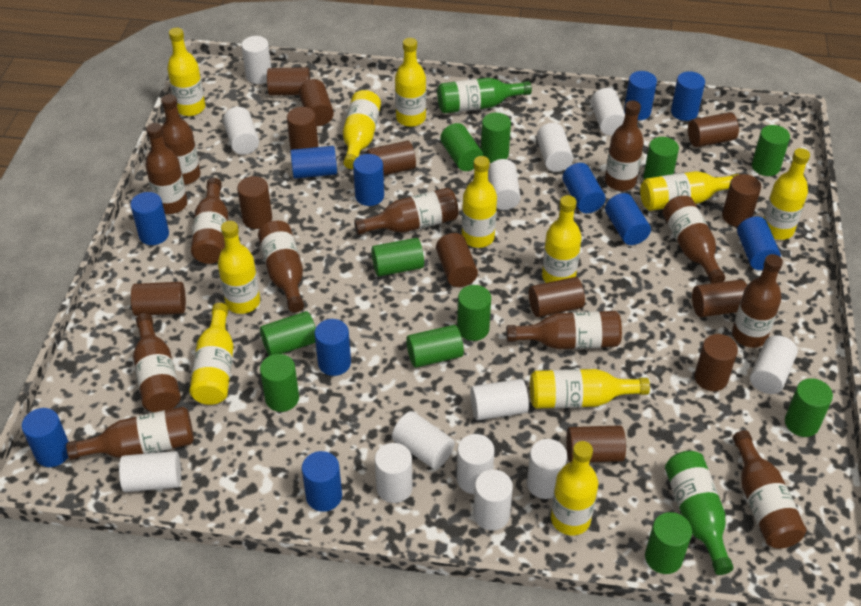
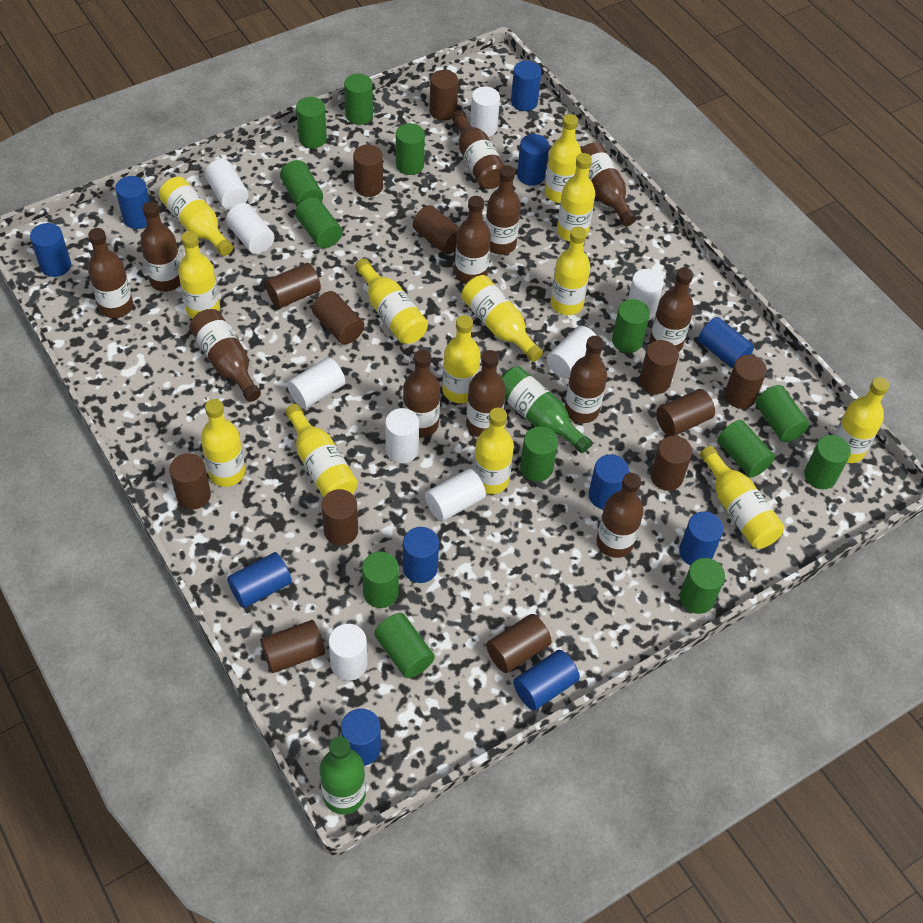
green cylinder: [260,311,316,356] [260,354,299,412] [371,238,424,276] [406,325,464,368] [440,123,483,171] [457,285,491,341] [481,113,511,163] [643,137,679,179] [645,512,692,574] [752,125,790,176] [785,378,833,437] = 11 -> [280,160,323,206] [295,197,342,248] [296,97,327,148] [344,74,373,125] [362,552,399,608] [374,613,435,678] [396,123,425,175] [520,426,558,482] [612,299,650,353] [680,558,725,614] [718,420,775,477] [756,385,809,442] [804,435,851,489] = 13
white cylinder: [119,451,181,492] [223,107,259,155] [241,36,271,84] [375,443,413,503] [392,411,455,469] [456,434,495,494] [470,379,529,420] [473,470,513,530] [488,159,521,210] [527,439,567,499] [537,123,573,172] [591,88,625,135] [750,335,798,394] = 13 -> [205,159,249,210] [226,203,275,254] [287,357,345,409] [329,624,368,681] [385,408,419,463] [425,469,486,522] [470,87,500,137] [547,326,597,378] [628,269,664,321] = 9
yellow bottle: [167,28,205,116] [189,303,234,405] [218,221,260,314] [343,90,381,169] [395,38,426,127] [462,156,497,248] [530,369,650,409] [542,195,582,283] [551,441,598,535] [640,171,740,211] [764,148,810,240] = 11 -> [159,177,233,256] [178,231,220,319] [201,399,245,487] [285,404,358,497] [355,258,428,344] [442,315,481,403] [461,275,543,362] [473,407,514,494] [545,114,582,203] [551,227,590,315] [557,153,595,241] [700,446,784,549] [834,377,889,463] = 13

